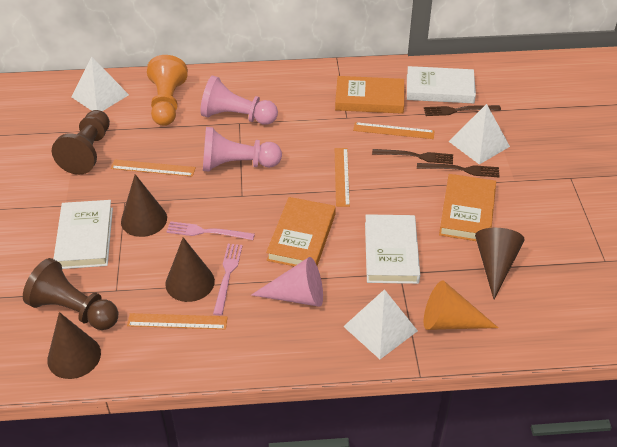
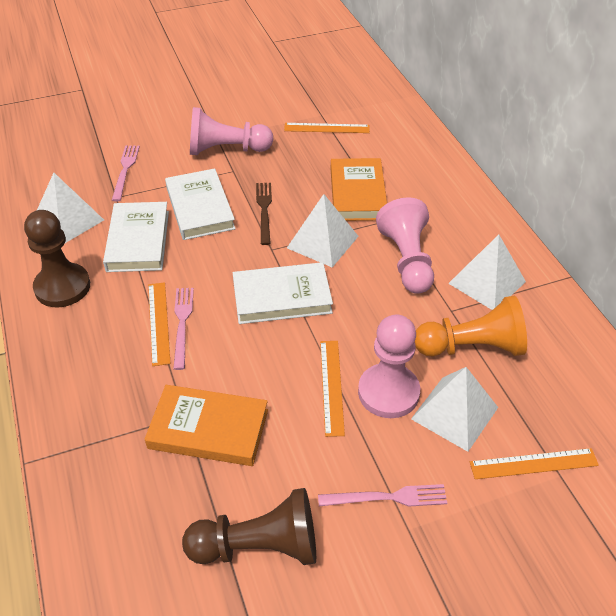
brown cone: [47,312,101,379] [121,174,167,237] [165,237,215,302] [475,228,525,299] = 4 -> none = 0
brown fork: [372,149,453,164] [417,163,500,177] [424,105,501,116] = 3 -> [256,183,272,245] = 1
orange book: [266,197,336,266] [335,76,404,114] [439,174,496,241] = 3 -> [145,385,268,466] [331,158,387,221] = 2
orange cone: [424,280,498,330] = 1 -> none = 0
pink cone: [251,257,323,307] = 1 -> none = 0
pink fork: [166,221,255,240] [213,244,243,316] = 2 -> [112,145,140,201] [173,288,194,370] [318,484,447,507] = 3
pink pawn: [200,76,278,125] [203,127,282,172] = 2 -> [190,107,273,155] [358,314,420,418] [376,197,434,294] = 3
white pyramid: [71,56,129,111] [343,289,418,359] [448,104,510,165] = 3 -> [37,173,104,243] [287,194,358,267] [411,367,498,452] [448,235,526,310] = 4

